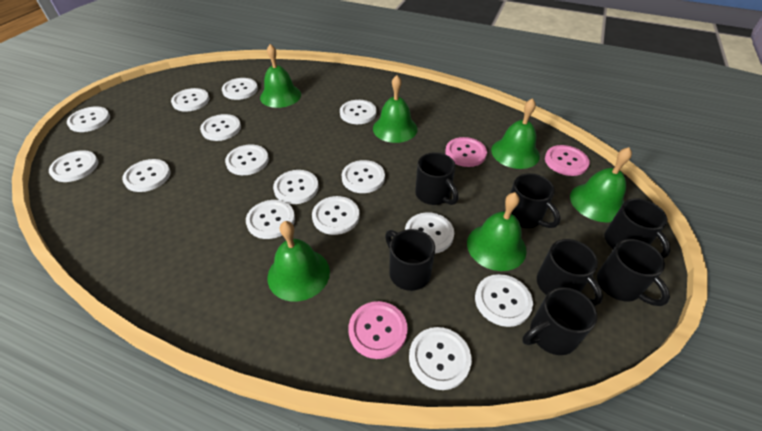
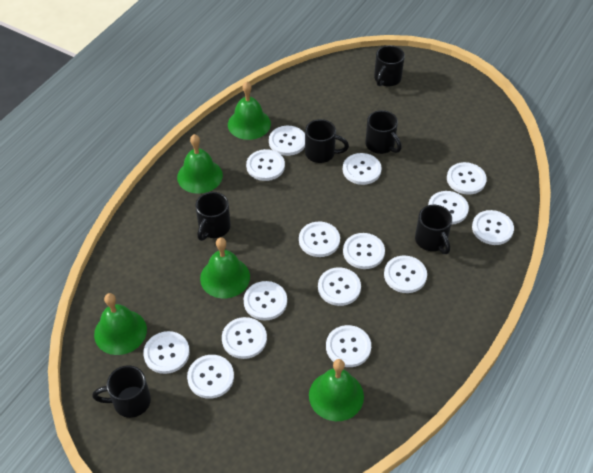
black mug: [385,229,435,291] [415,152,458,205] [505,173,560,228] [522,287,597,355] [537,239,603,306] [597,239,670,306] [605,198,671,259] = 7 -> [92,365,151,418] [195,192,231,241] [305,119,349,163] [365,110,402,154] [374,45,405,86] [415,205,452,254] = 6
green bell: [260,44,301,108] [267,221,330,301] [373,75,417,143] [467,192,527,271] [491,98,540,169] [570,147,632,223] = 6 -> [94,293,147,355] [177,134,223,194] [200,237,250,298] [228,81,271,140] [309,359,364,421] = 5
pink button: [348,301,408,359] [445,137,487,167] [545,145,590,176] = 3 -> none = 0

